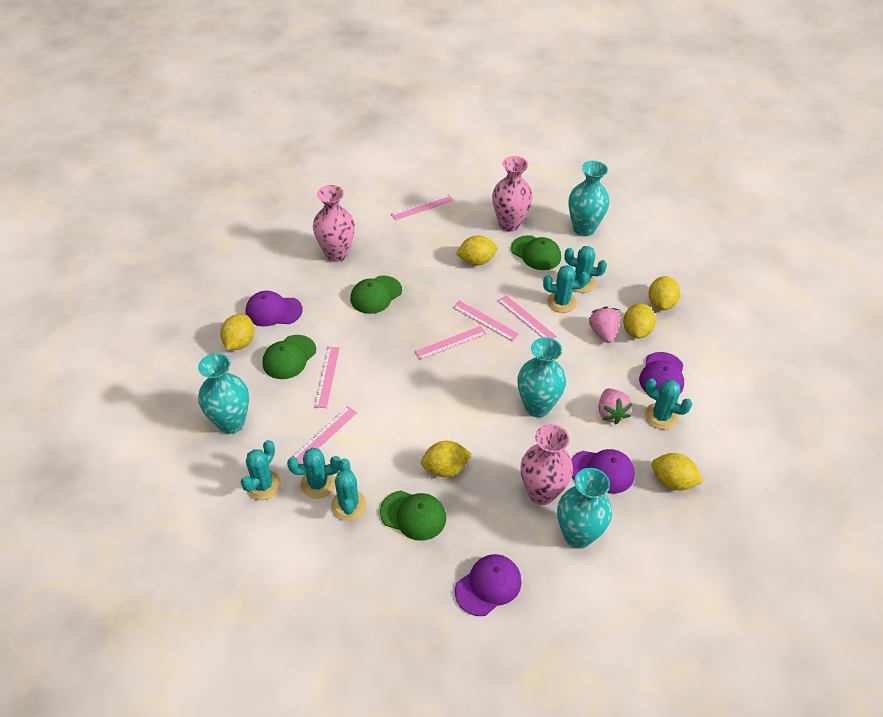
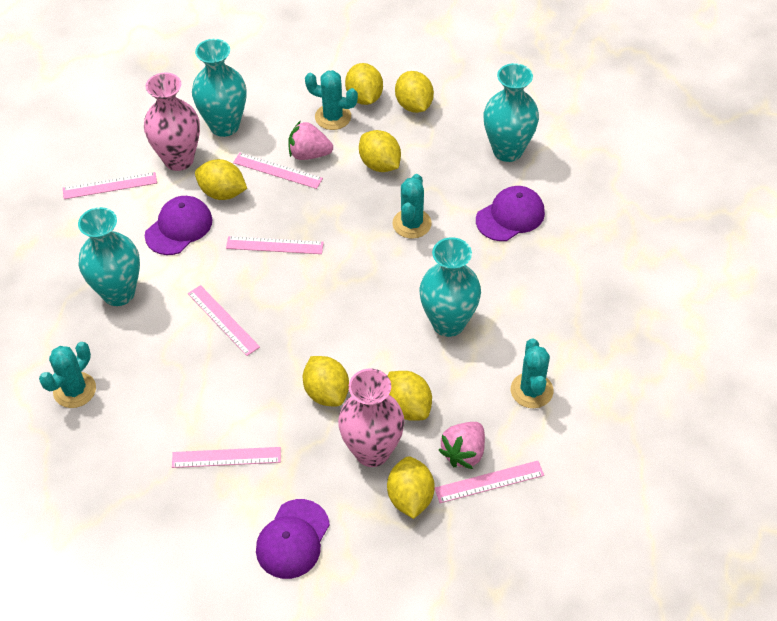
green cap: [262,335,316,379] [350,275,402,314] [380,491,446,541] [511,235,561,270] = 4 -> none = 0
pink vase: [313,185,355,262] [492,156,533,232] [521,424,573,505] = 3 -> [144,72,200,171] [338,368,404,467] = 2
purple cap: [246,291,303,327] [455,554,522,616] [571,449,635,494] [639,352,684,394] = 4 -> [145,196,212,255] [256,499,330,579] [476,186,545,241] = 3
turquoise cactus: [241,440,281,500] [287,448,341,499] [331,458,367,521] [543,265,589,313] [564,246,607,293] [645,378,692,430] = 6 -> [39,342,96,408] [305,70,358,130] [393,174,432,239] [511,338,553,408] = 4
yellow lemon: [220,314,254,350] [421,441,472,477] [456,236,498,265] [623,303,656,339] [649,276,680,310] [652,453,703,490] = 6 -> [195,159,247,200] [303,356,349,406] [345,63,383,105] [359,130,401,172] [387,456,434,519] [388,371,432,421] [395,71,434,113] = 7

